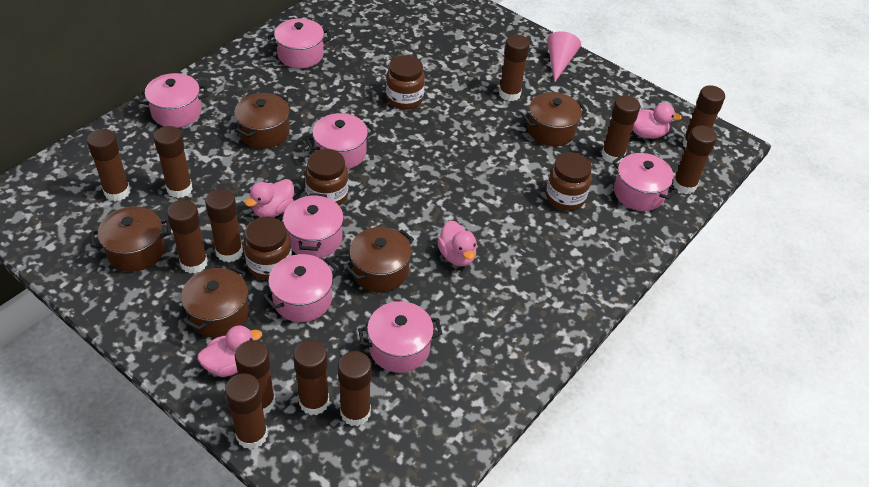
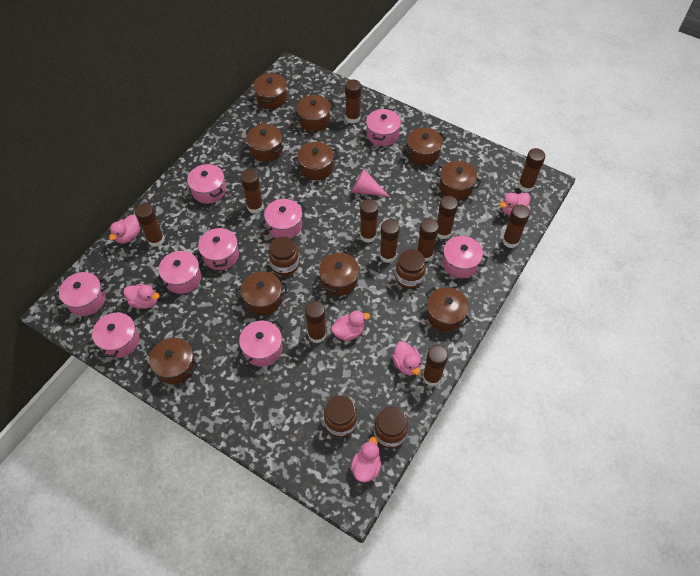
brown glue stick: [87,129,130,201] [154,126,192,198] [167,200,208,274] [205,189,243,262] [225,373,268,449] [235,340,275,415] [293,340,329,415] [338,351,372,426] [499,35,530,101] [601,95,640,163] [673,126,717,194] [682,85,725,149] = 12 -> [135,203,165,247] [241,170,263,213] [305,301,326,343] [345,80,361,124] [360,199,379,243] [380,219,400,263] [417,218,439,262] [423,345,448,386] [437,196,458,239] [502,204,530,248] [518,148,545,192] = 11
brown pot: [90,206,171,272] [181,266,249,338] [234,93,290,149] [346,227,414,292] [523,92,587,146] = 5 -> [146,338,198,384] [236,271,287,315] [245,124,284,162] [253,72,287,109] [292,95,335,132] [293,142,339,180] [319,250,359,296] [403,127,446,165] [425,287,471,332] [435,161,481,200] = 10
pink duck: [197,325,262,377] [245,179,294,217] [437,220,477,266] [633,103,682,139] = 4 -> [109,215,140,244] [123,284,160,309] [331,311,370,341] [350,437,381,482] [392,341,421,376] [500,193,531,216] = 6
pink pot: [138,73,207,128] [263,254,338,322] [268,18,331,68] [283,193,344,258] [305,113,375,169] [358,301,443,373] [612,153,678,211] = 7 -> [54,272,107,316] [92,310,139,358] [155,251,203,294] [187,164,226,204] [198,226,239,270] [237,320,284,367] [260,199,306,238] [366,108,401,146] [438,236,488,278] = 9

